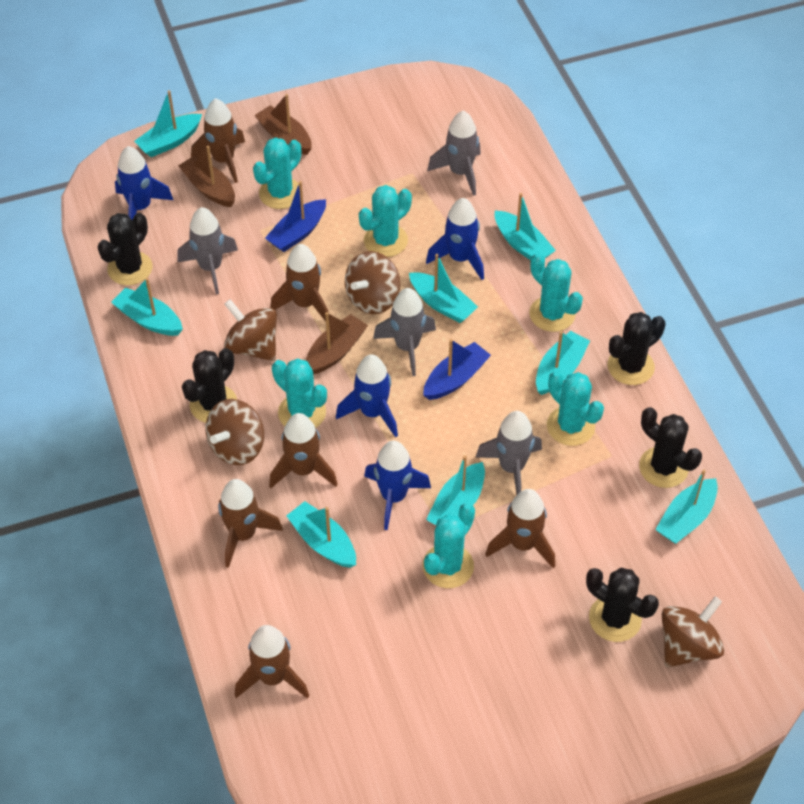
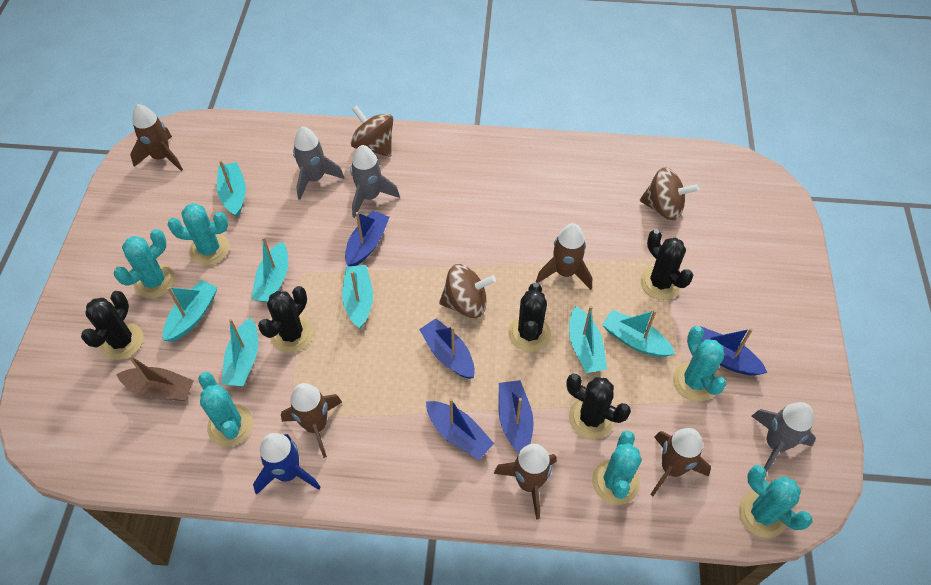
blue boat: [265,181,326,252] [423,339,491,400] = 2 -> [345,211,390,266] [419,318,475,379] [426,398,494,460] [498,380,534,453] [701,327,767,375] = 5
blue rocket: [115,146,173,219] [336,354,398,437] [364,441,431,530] [426,198,484,280] = 4 -> [253,433,321,495] = 1
brown boat: [178,146,235,207] [254,94,312,155] [306,312,368,374] = 3 -> [116,355,194,401] = 1
brown rocket: [191,98,245,183] [218,479,283,568] [235,625,309,699] [269,413,338,488] [270,244,329,321] [485,489,555,568] = 6 -> [130,104,183,171] [281,383,342,458] [494,444,556,520] [536,223,592,290] [650,428,711,496] = 5
brown spinning top: [205,399,264,465] [224,299,277,361] [345,251,400,314] [662,597,724,667] = 4 -> [351,105,393,157] [439,264,496,318] [640,167,699,220] = 3
grey rocket: [177,207,238,294] [373,288,436,376] [427,111,481,196] [476,411,542,495] = 4 -> [293,126,344,200] [350,145,400,218] [752,402,816,472] = 3
turquoise boat: [111,278,183,336] [134,90,202,157] [286,501,356,568] [409,254,478,323] [426,455,485,525] [495,193,556,260] [536,331,590,395] [655,470,718,544] = 8 -> [163,280,218,342] [217,160,246,218] [221,318,258,386] [252,237,288,302] [342,265,373,329] [569,306,607,373] [602,310,675,357] = 7

